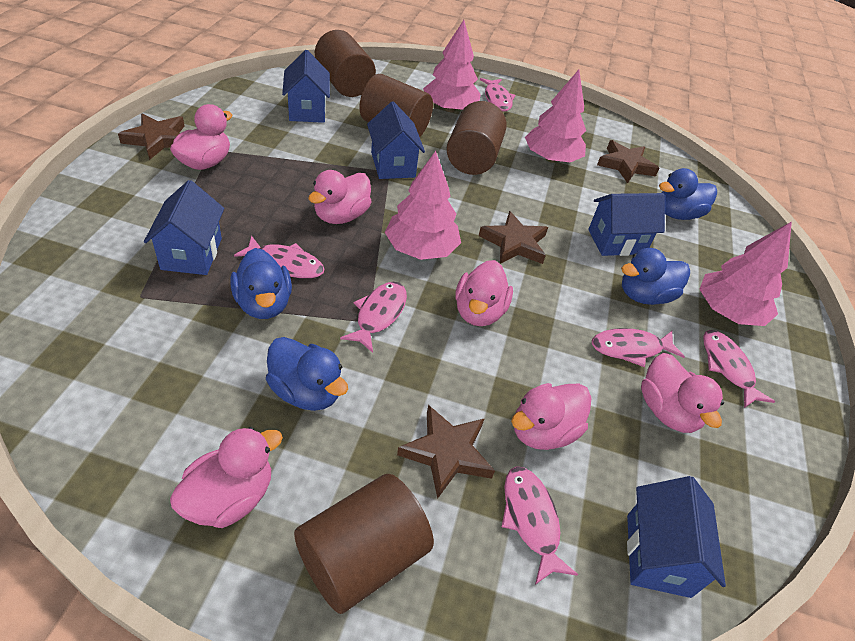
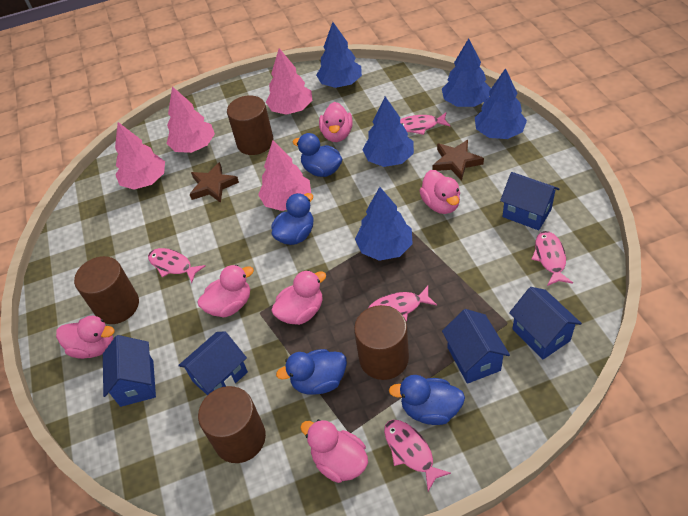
blue tree: none = 0 -> [316,22,362,88] [355,187,413,261] [362,97,414,167] [442,38,491,107] [475,68,527,139] = 5
brown star: [118,113,185,160] [397,405,495,499] [479,211,548,264] [597,140,659,183] = 4 -> [189,162,239,203] [433,140,484,181] = 2
pink fish: [234,236,325,279] [340,282,407,353] [480,78,515,112] [502,466,578,585] [592,328,685,367] [703,330,775,408] = 6 -> [148,248,206,283] [368,286,437,322] [384,420,451,491] [400,113,451,135] [531,231,573,286] = 5

